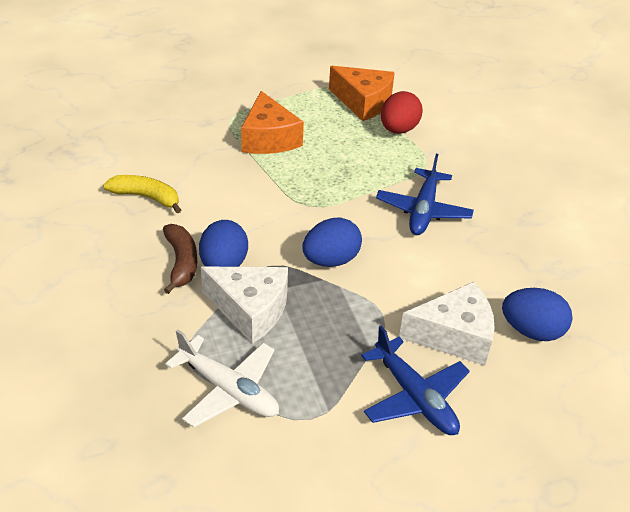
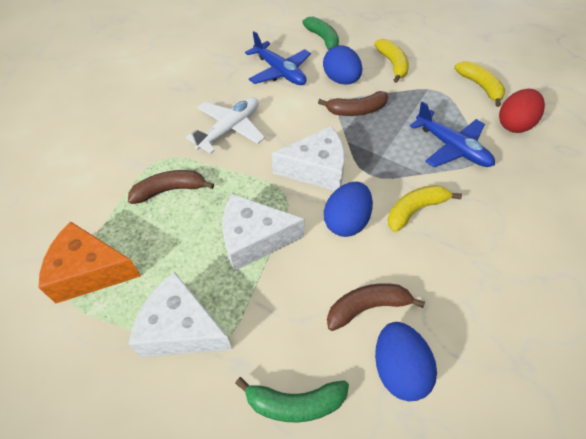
brown banana: [163,224,197,294] = 1 -> [128,170,214,204] [318,91,388,116] [327,283,425,331] = 3
green banana: none = 0 -> [235,377,349,422] [302,17,339,50] = 2
orange cheese: [241,91,304,154] [329,66,395,121] = 2 -> [38,221,141,303] = 1
white cheese: [201,266,288,344] [399,282,495,365] = 2 -> [129,272,232,357] [222,194,304,271] [272,126,345,191] = 3
yellow banana: [103,175,181,213] = 1 -> [374,39,409,83] [388,185,462,232] [454,61,505,107] = 3

